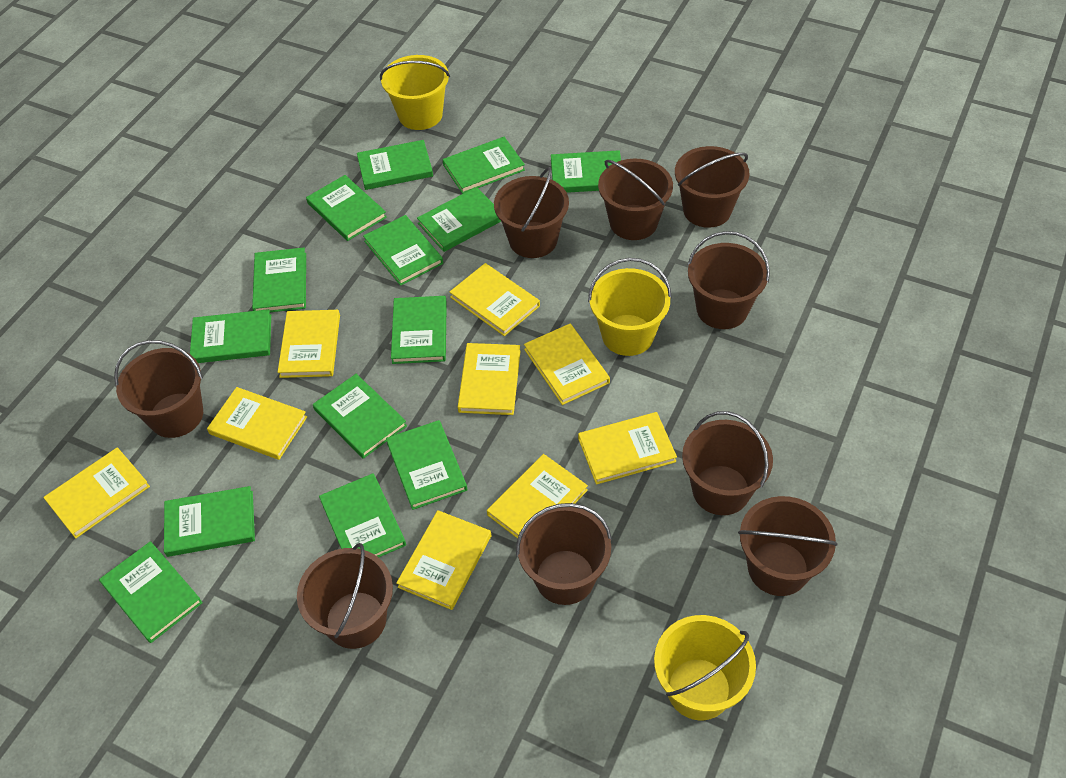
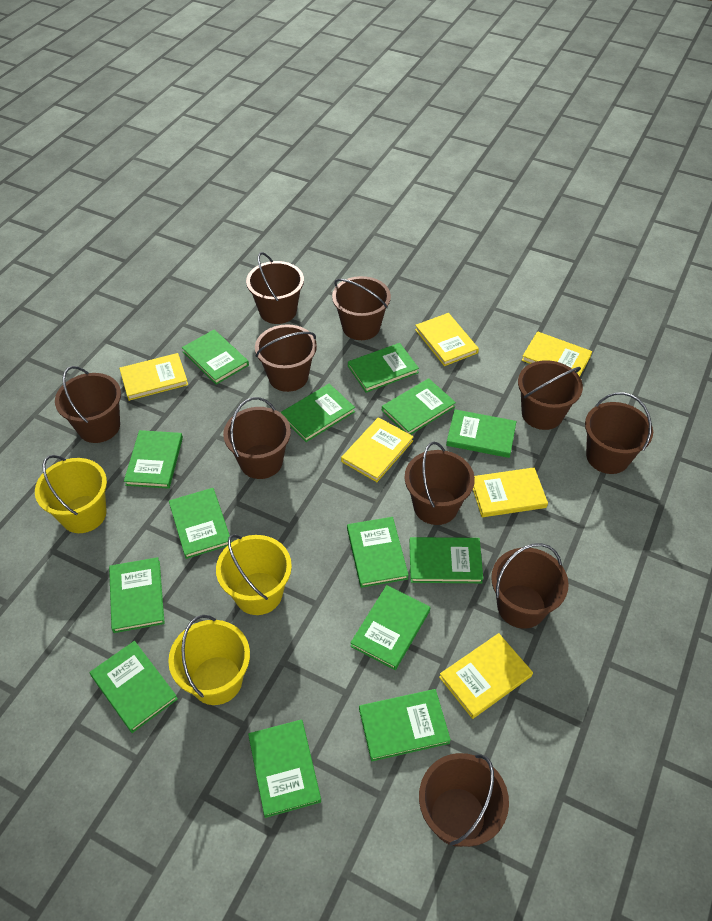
brown bucket: [114,340,203,438] [297,543,393,649] [494,167,569,258] [516,503,612,605] [598,159,673,240] [675,146,749,228] [682,411,773,515] [688,231,770,329] [738,496,838,596] = 9 -> [55,366,121,443] [223,397,291,479] [246,252,304,324] [255,325,317,392] [332,276,391,340] [405,442,475,525] [419,753,509,847] [491,543,569,629] [518,360,583,430] [585,392,653,474] = 10
yellow book: [43,447,150,539] [207,387,307,460] [278,310,340,378] [396,510,491,610] [450,263,540,336] [458,343,521,415] [487,454,588,539] [524,324,610,405] [578,412,677,484] = 9 -> [119,353,188,401] [341,417,414,482] [415,313,479,366] [439,633,533,719] [473,467,548,517] [522,331,592,377] = 6

